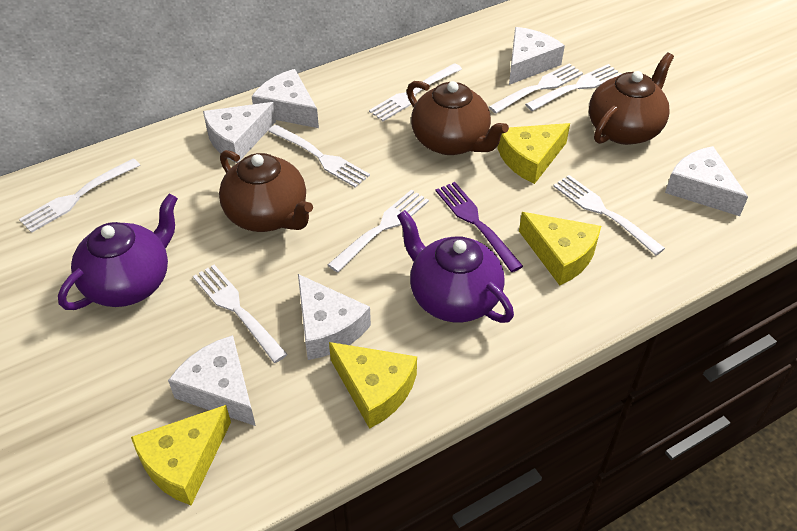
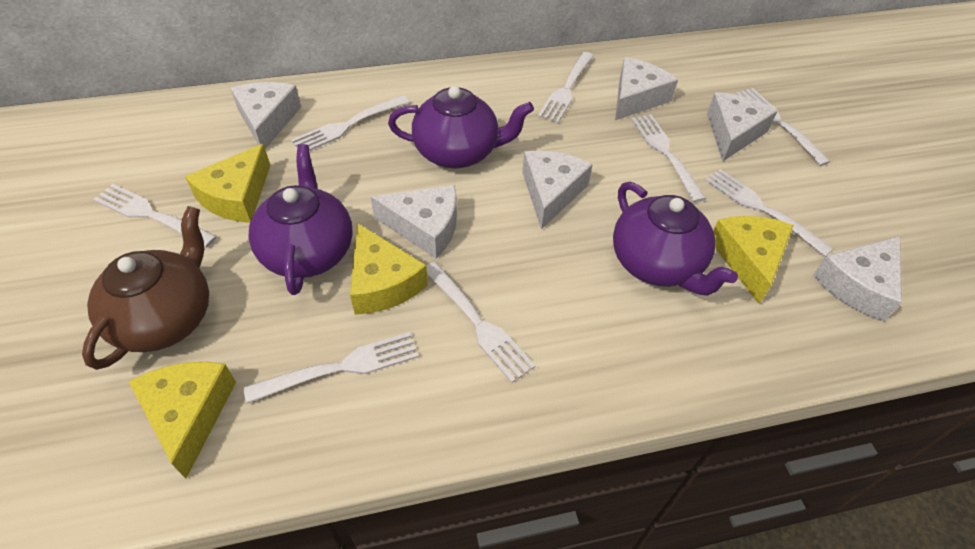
brown teapot: [219,150,313,232] [407,81,509,155] [589,52,674,145] = 3 -> [82,206,209,370] = 1
purple fork: [436,182,523,272] = 1 -> none = 0
purple teapot: [58,194,178,310] [397,210,514,323] = 2 -> [248,144,353,295] [388,86,534,168] [613,182,738,296] = 3

